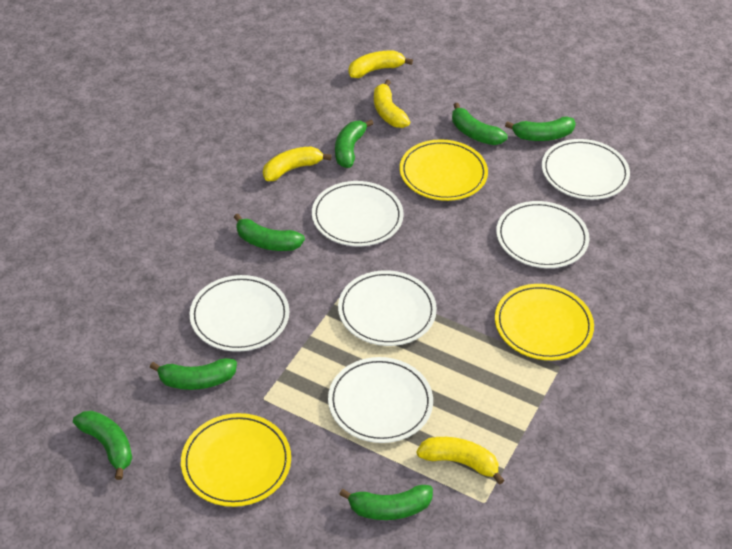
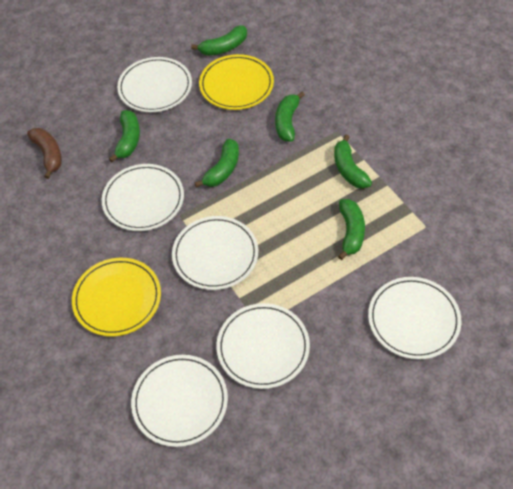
brown banana: none = 0 -> [27,128,62,179] = 1
green banana: [73,411,132,480] [150,358,237,390] [234,214,305,251] [335,120,374,168] [339,485,433,520] [452,103,508,145] [505,116,576,141] = 7 -> [109,110,140,162] [191,25,247,56] [195,139,239,187] [275,92,305,142] [334,134,372,189] [338,199,365,260] = 6
yellow banana: [263,147,332,181] [348,51,413,78] [374,80,410,128] [417,437,505,485] = 4 -> none = 0
yellow plate: [181,413,291,507] [400,139,488,201] [495,284,594,360] = 3 -> [72,258,161,337] [199,54,274,110] = 2

